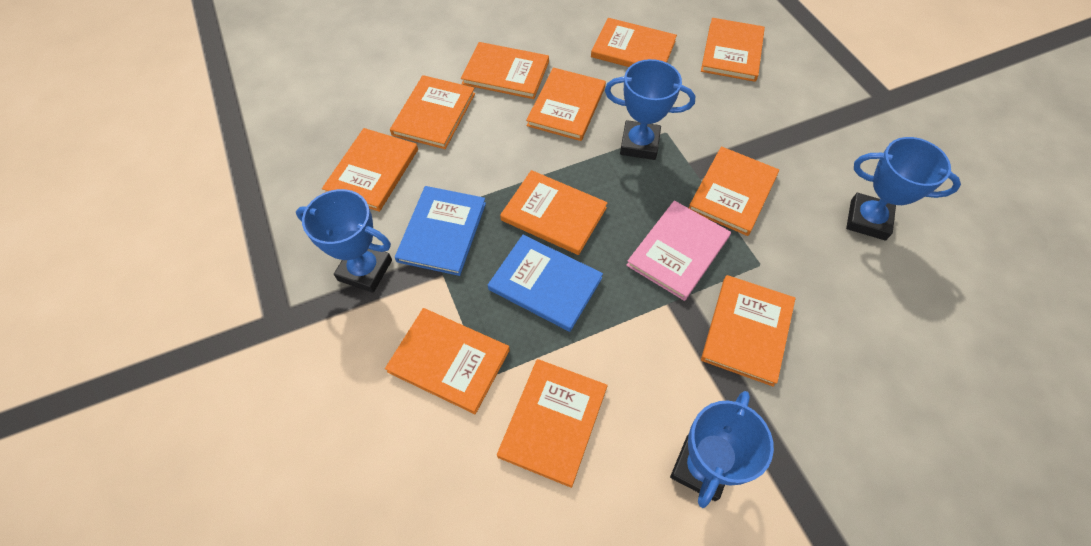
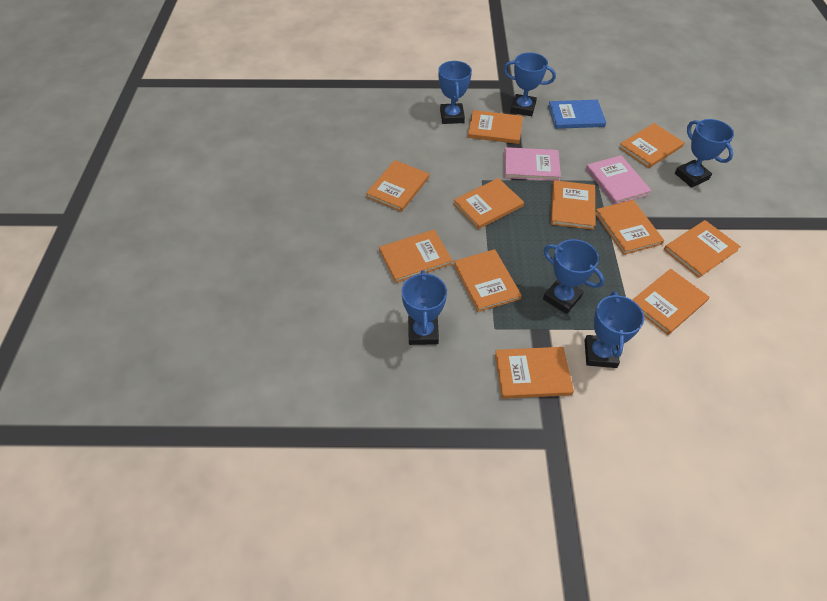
blue book: [395,186,486,276] [488,235,603,332] = 2 -> [548,100,606,129] = 1
blue trophy: [296,189,392,293] [605,59,695,160] [670,391,774,508] [846,137,961,240] = 4 -> [401,270,447,345] [438,61,472,124] [503,52,556,116] [543,239,605,314] [584,291,644,368] [675,119,734,188] = 6
pink book: [626,201,731,301] = 1 -> [504,147,561,181] [586,155,652,204] = 2

